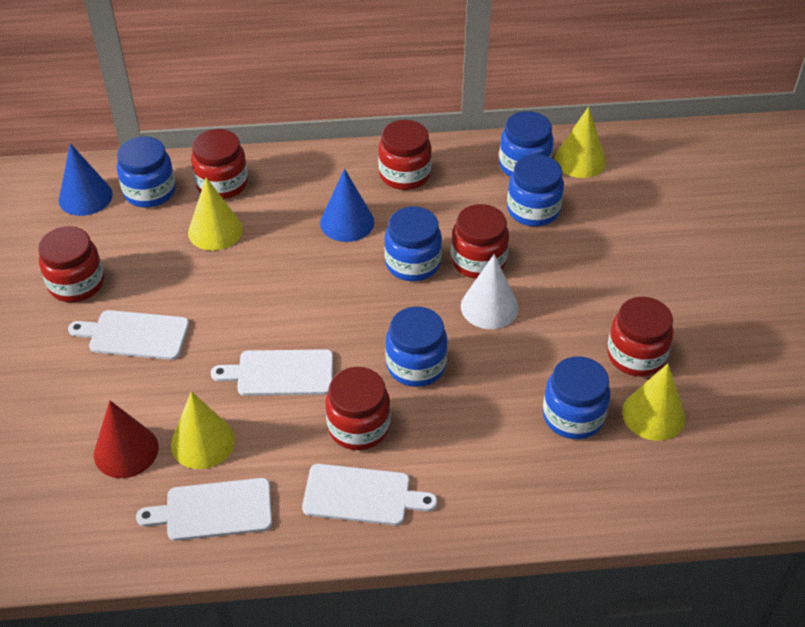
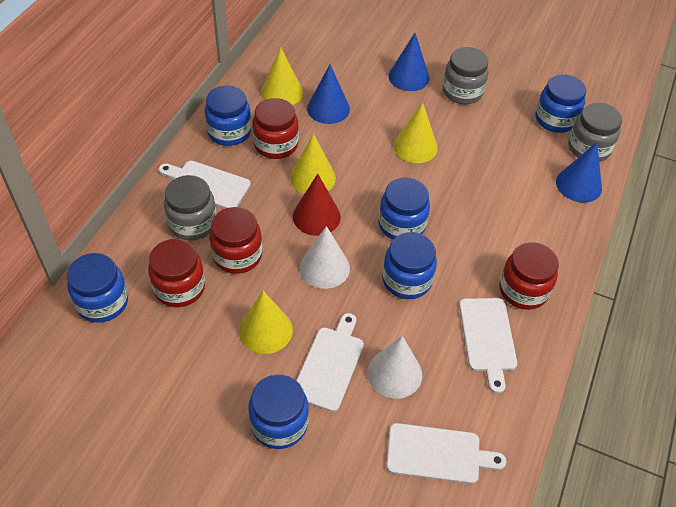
blue cone: [59,143,113,216] [320,169,374,242] = 2 -> [307,64,350,124] [388,33,429,91] [556,142,602,203] = 3
grey jar: none = 0 -> [164,175,216,240] [443,47,489,104] [568,103,622,162] = 3
red jar: [38,226,104,302] [191,129,248,199] [325,367,391,450] [378,120,432,190] [451,204,509,279] [607,297,674,376] = 6 -> [148,239,205,307] [209,207,262,274] [252,98,299,159] [499,242,559,310] = 4
white cone: [461,254,519,329] = 1 -> [300,226,350,289] [367,336,422,399] = 2

